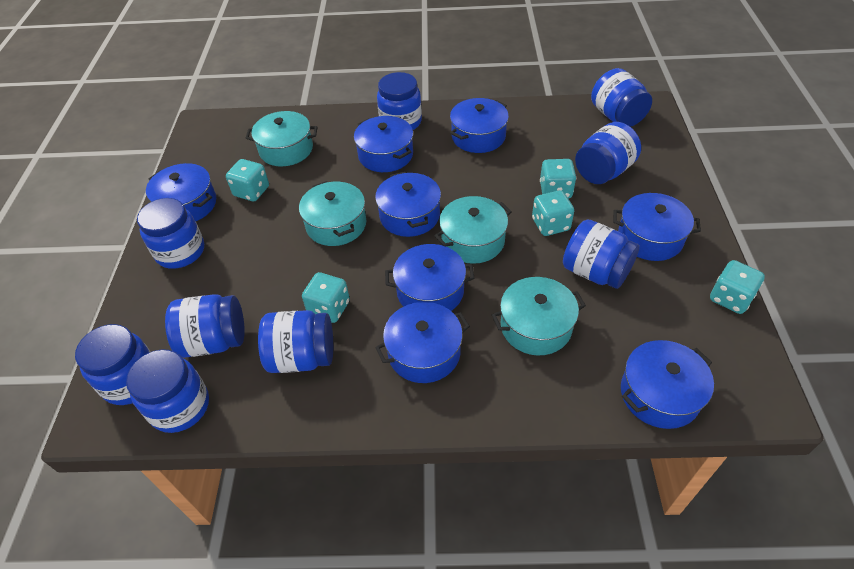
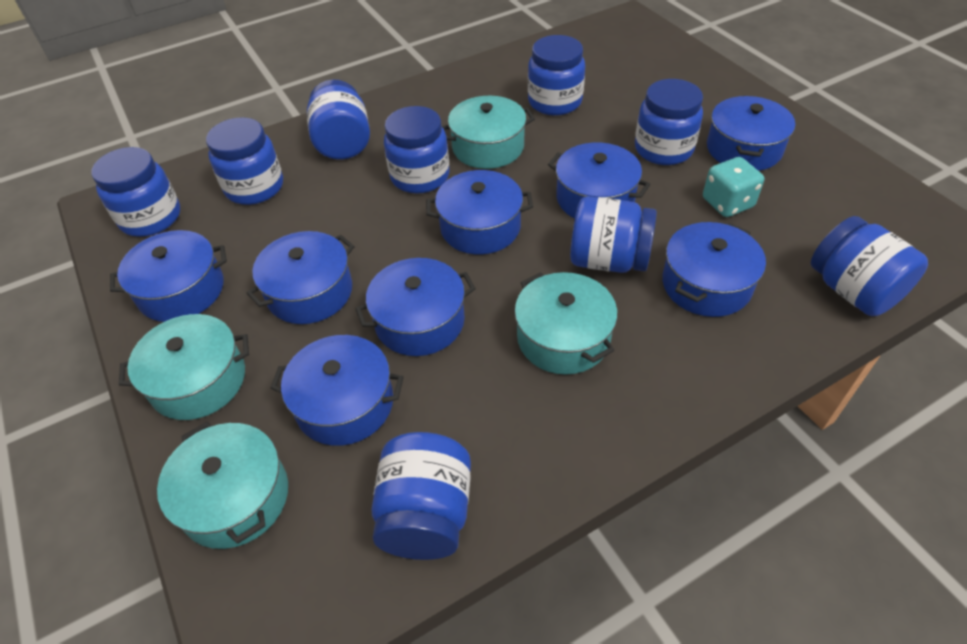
turquoise dice: [226,159,269,201] [302,272,350,323] [532,190,574,236] [540,159,576,199] [710,260,765,314] = 5 -> [703,157,764,217] = 1

